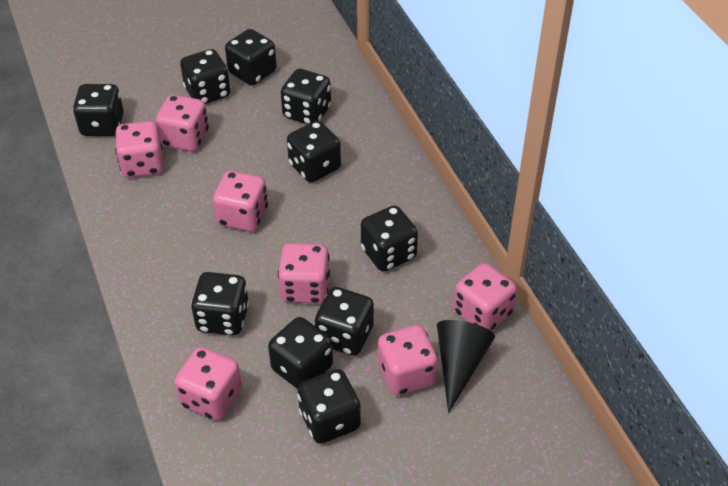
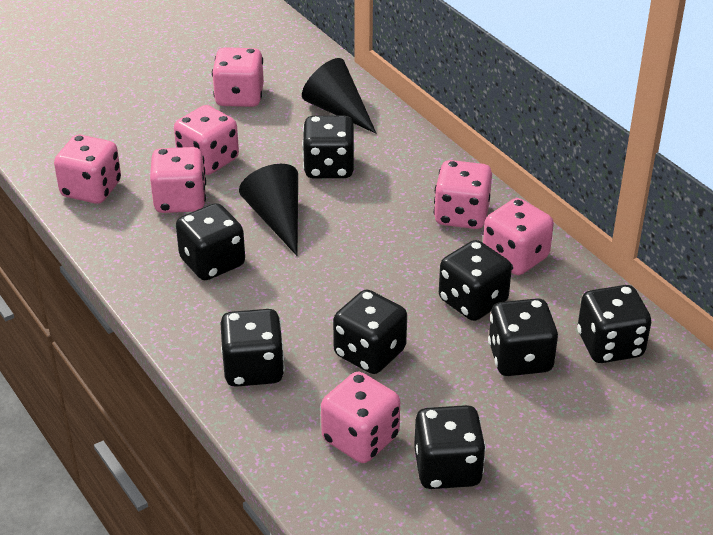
black cone: [437,320,495,413] = 1 -> [239,164,298,256] [302,58,377,134] = 2
black dice: [73,84,124,136] [180,49,231,104] [191,272,249,336] [225,29,277,85] [268,317,333,389] [281,69,331,125] [287,121,341,182] [297,369,361,444] [315,287,374,356] [361,205,418,272] = 10 -> [176,203,245,280] [220,309,285,387] [302,116,355,178] [333,290,407,374] [414,405,486,489] [439,240,512,321] [488,298,558,376] [577,285,651,363] = 8

